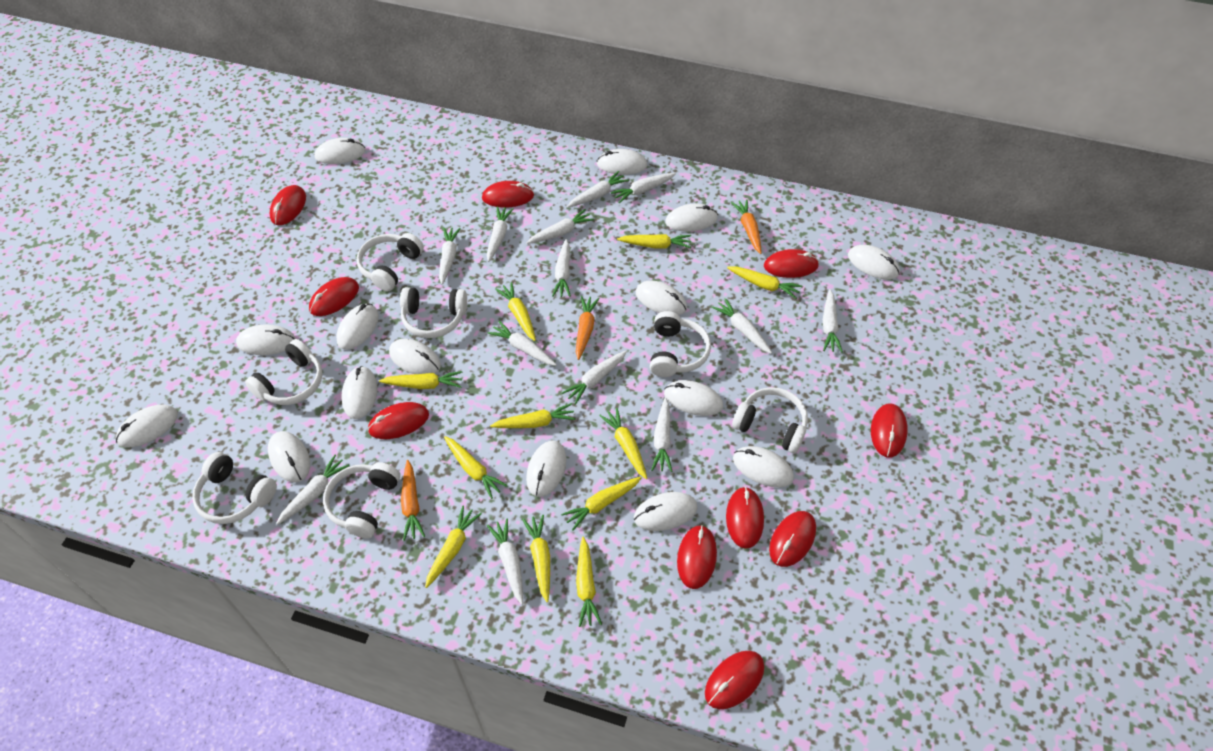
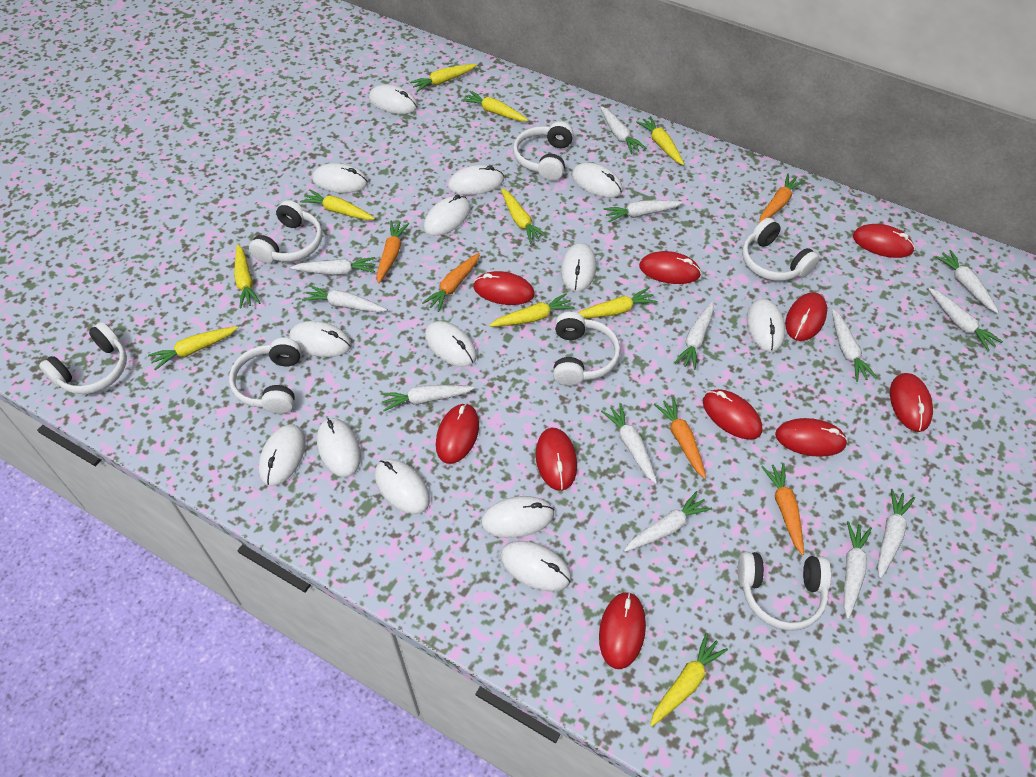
orange carrot: [401,460,425,541] [576,296,599,360] [731,199,762,254] = 3 -> [377,221,409,283] [422,253,480,312] [654,397,706,479] [759,174,805,223] [762,463,804,555] = 5
white mouse: [116,405,178,448] [236,324,295,355] [268,431,310,482] [315,138,366,164] [336,304,379,350] [341,366,378,419] [389,339,441,374] [526,441,566,497] [597,149,647,175] [634,492,697,531] [636,281,687,315] [664,380,723,416] [665,204,718,232] [733,446,794,487] [848,245,900,280] = 15 -> [259,425,306,486] [289,321,351,357] [312,163,368,193] [317,418,361,477] [369,85,418,114] [375,459,430,514] [423,195,471,236] [425,321,477,367] [448,165,504,195] [481,496,554,538] [500,541,571,592] [561,243,596,292] [572,163,623,198] [747,299,785,352] = 14
yellow carrot: [379,371,462,389] [425,506,482,588] [444,436,508,499] [490,403,576,428] [495,282,536,341] [522,515,550,602] [561,477,642,531] [576,537,602,627] [599,408,647,479] [617,234,691,249] [727,266,802,299] = 11 -> [148,326,238,370] [234,244,260,308] [300,189,375,220] [410,64,477,92] [461,91,528,121] [489,293,575,327] [501,189,548,244] [578,287,657,319] [636,116,684,165] [650,633,728,727] = 10

